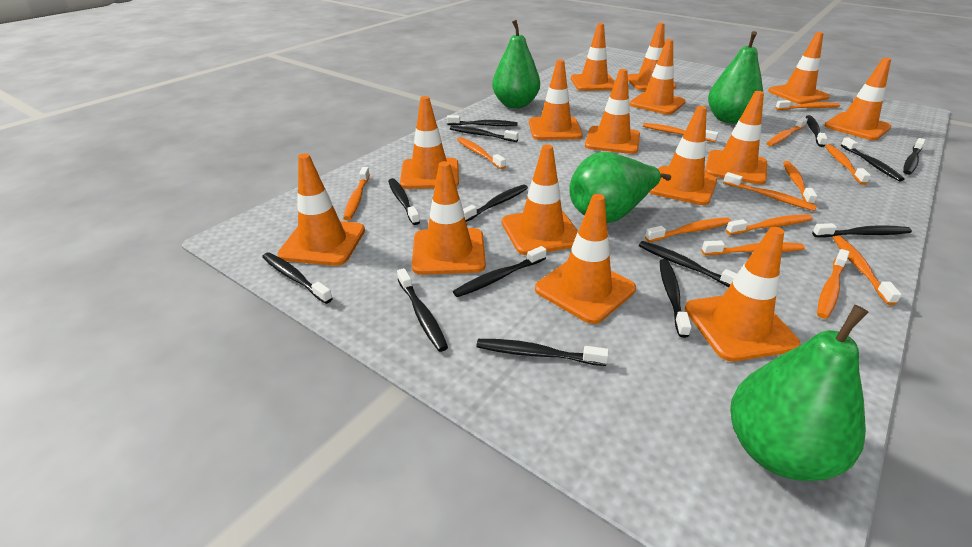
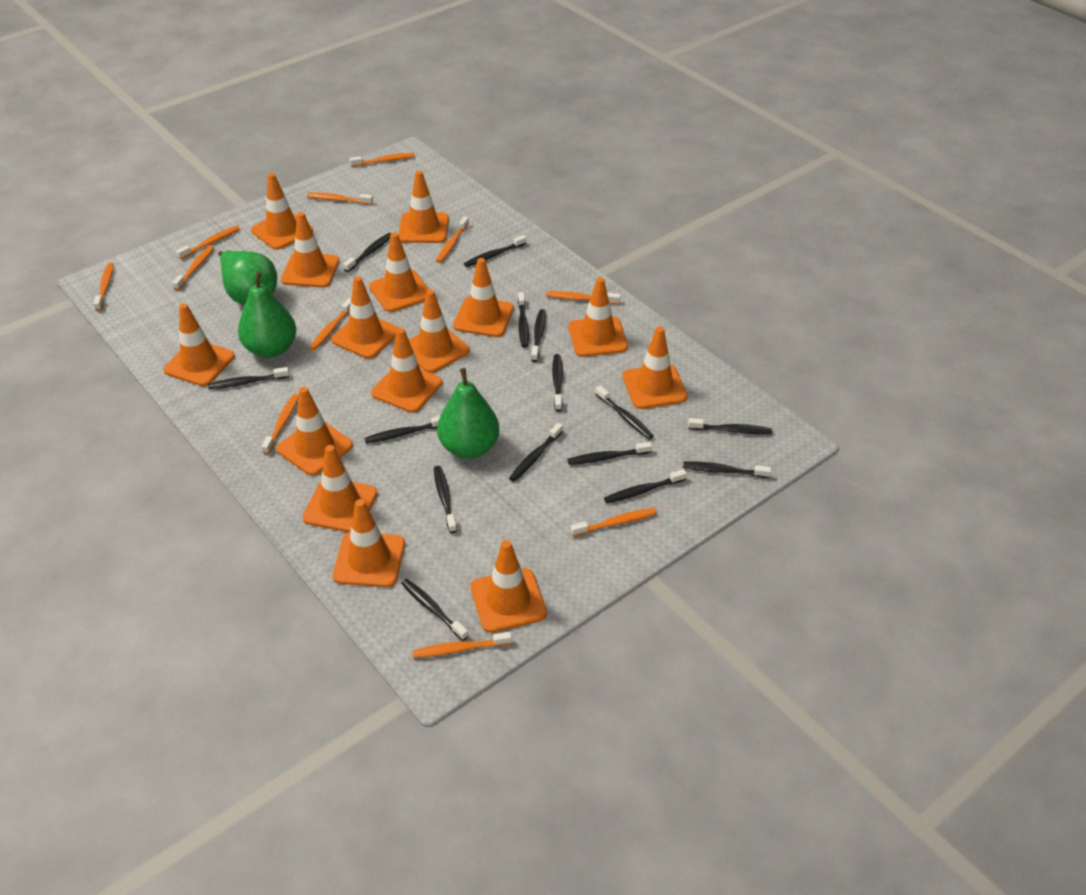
black toothbrush: [262,252,333,304] [388,178,420,225] [397,268,448,352] [447,115,518,126] [450,126,519,142] [453,246,547,297] [463,184,528,222] [476,339,609,366] [639,241,737,287] [660,259,691,338] [806,115,827,147] [812,223,912,238] [841,137,905,182] [903,138,925,175] = 14 -> [208,367,289,389] [343,233,391,272] [365,416,440,443] [401,579,468,641] [434,466,457,533] [464,235,527,267] [509,423,563,482] [518,292,529,348] [531,309,546,362] [552,354,563,411] [567,442,652,465] [595,386,654,439] [604,469,687,503] [683,462,771,478] [688,418,772,434] = 15
green pear: [492,20,540,108] [569,152,671,223] [708,31,764,124] [730,305,868,481] = 4 -> [218,250,277,305] [238,271,296,358] [437,368,499,459] = 3
orange toothbrush: [343,167,370,220] [457,137,506,169] [643,123,719,142] [645,217,731,242] [702,240,805,255] [723,172,817,211] [726,214,813,235] [766,117,808,146] [775,100,840,110] [783,161,817,205] [817,249,850,319] [825,144,871,185] [833,236,902,305] = 13 -> [93,262,114,311] [172,245,214,290] [176,225,240,259] [261,394,299,454] [307,193,373,204] [309,298,351,351] [350,153,415,167] [413,632,512,658] [436,217,469,263] [546,291,621,304] [571,508,657,536] = 11

